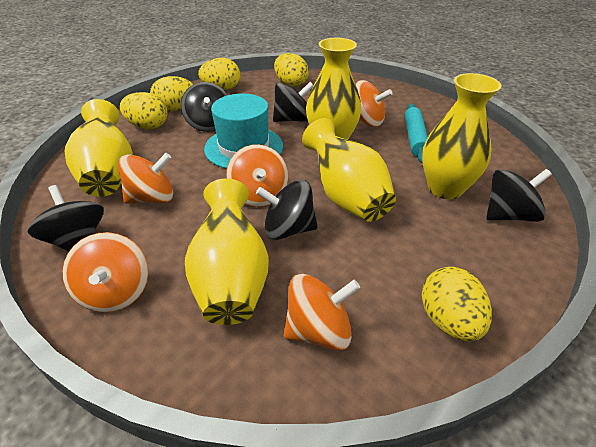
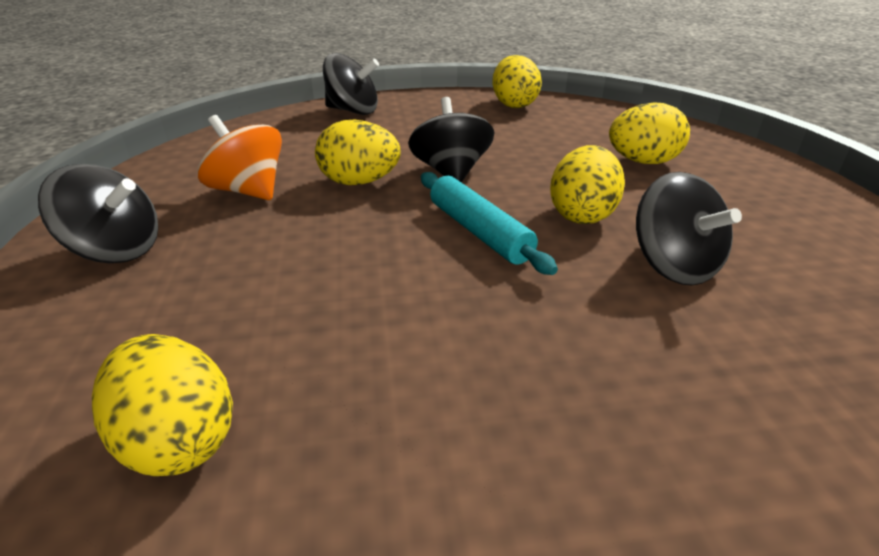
black spinning top: [28,185,104,251] [181,82,227,132] [256,180,318,240] [273,82,314,122] [486,169,552,222] = 5 -> [38,164,158,263] [323,53,379,115] [408,97,495,183] [636,172,742,285] = 4
orange spinning top: [62,232,149,312] [118,153,173,204] [226,144,288,207] [284,274,360,351] [355,80,393,127] = 5 -> [198,115,282,200] = 1
turquoise hat: [204,94,283,169] = 1 -> none = 0
yellow vase: [65,99,133,197] [185,178,269,325] [302,118,396,222] [306,38,361,140] [422,73,502,199] = 5 -> none = 0

